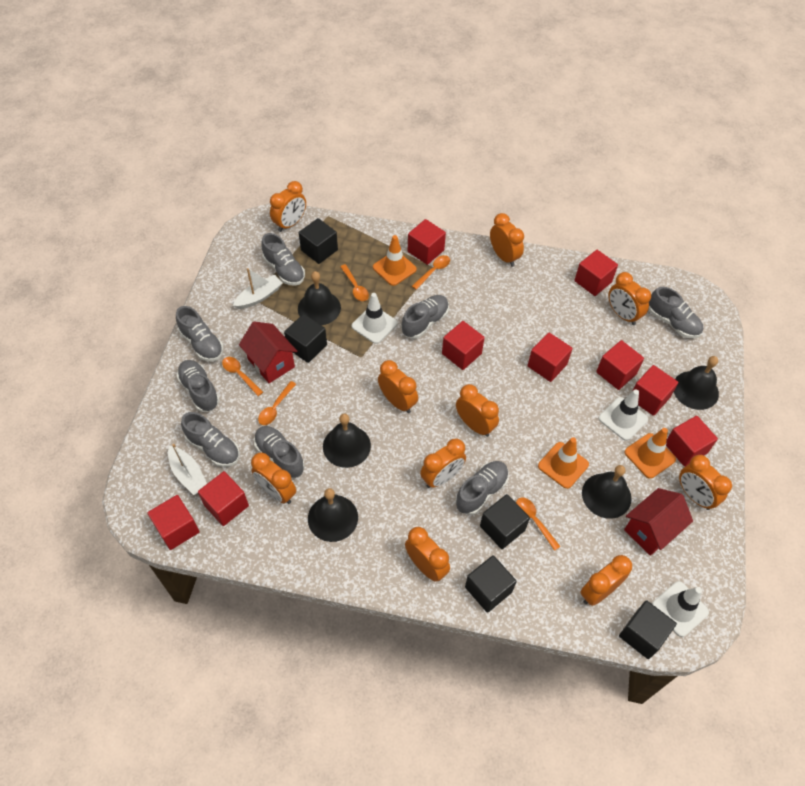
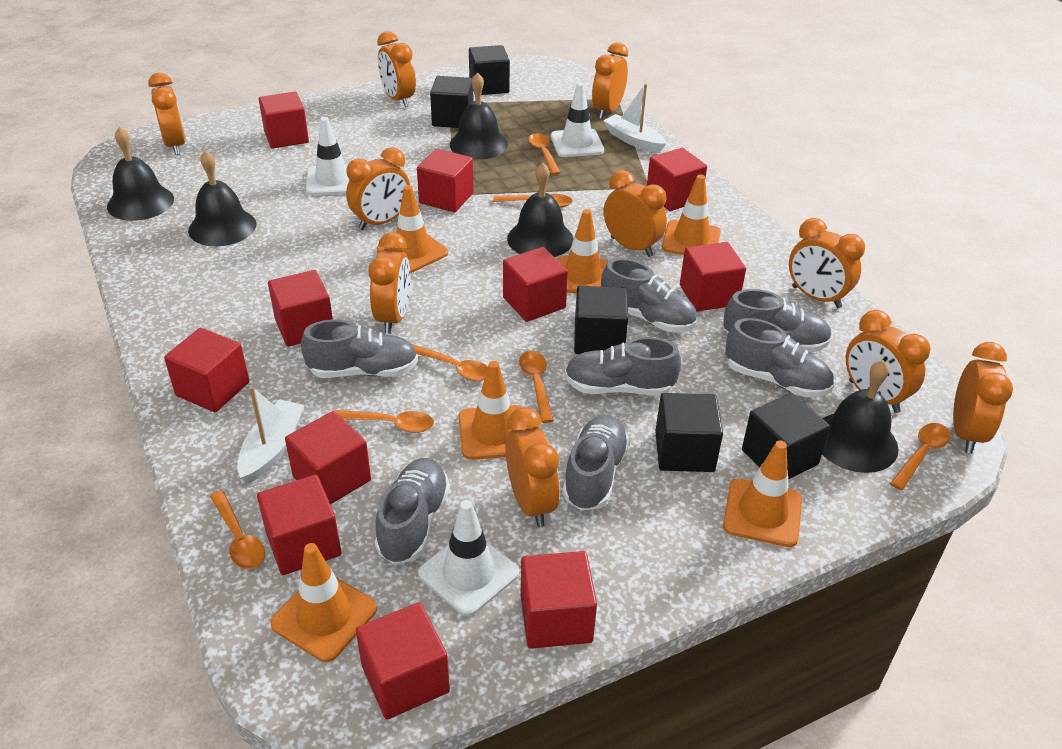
grey shoe: [176,306,223,362] [176,360,220,412] [181,412,240,467] [254,426,304,479] [261,233,305,286] [402,295,449,339] [455,461,509,515] [649,287,703,338] = 8 -> [301,320,418,378] [375,458,450,564] [563,415,630,511] [565,337,681,396] [601,258,697,332] [723,289,832,353] [725,318,833,397] = 7
orange spoon: [222,357,263,396] [258,381,296,425] [340,264,369,301] [412,255,450,290] [516,497,561,551] = 5 -> [210,490,265,569] [334,410,434,433] [412,344,488,381] [493,194,573,208] [519,351,554,423] [528,133,561,175] [890,423,951,490] = 7
orange traffic cone: [373,235,417,286] [538,437,589,489] [625,428,676,479] = 3 -> [270,543,377,662] [377,185,448,273] [459,361,522,460] [557,209,609,294] [662,174,721,255] [723,440,802,547] = 6
red cube: [148,495,200,550] [198,471,249,526] [408,219,446,265] [442,321,485,370] [527,332,573,382] [574,250,618,296] [596,340,644,390] [632,365,678,416] [666,416,718,467] = 9 -> [164,328,249,412] [257,475,341,575] [259,92,309,149] [268,270,333,346] [285,411,371,505] [356,602,450,719] [417,149,474,212] [503,247,568,322] [521,551,597,649] [647,148,707,211] [680,242,746,311] = 11
red house: [239,321,297,383] [624,488,693,556] = 2 -> none = 0

